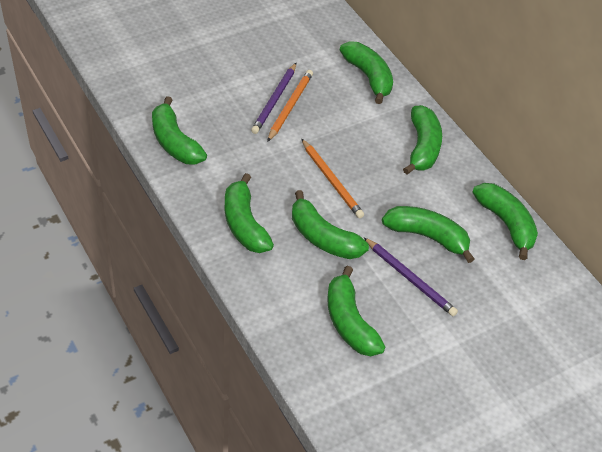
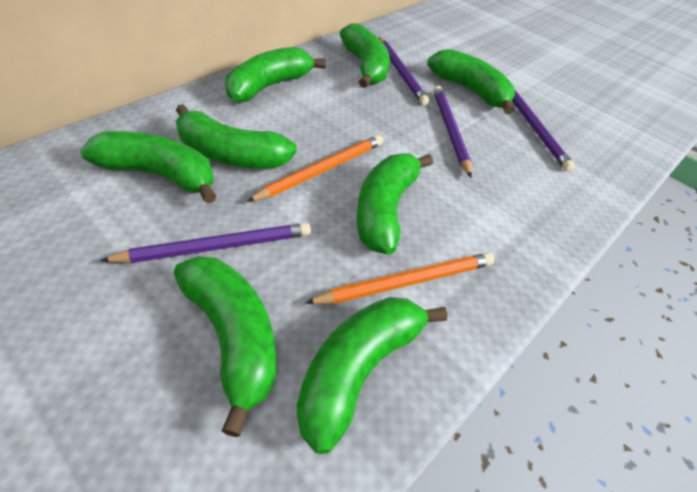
purple pencil: [251,63,296,134] [364,238,458,316] = 2 -> [100,223,311,263] [379,37,429,106] [433,85,472,178] [512,90,575,172] = 4

